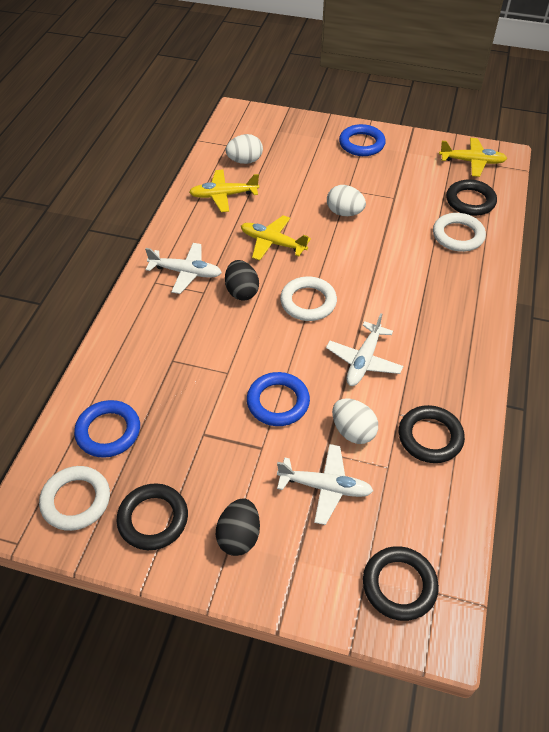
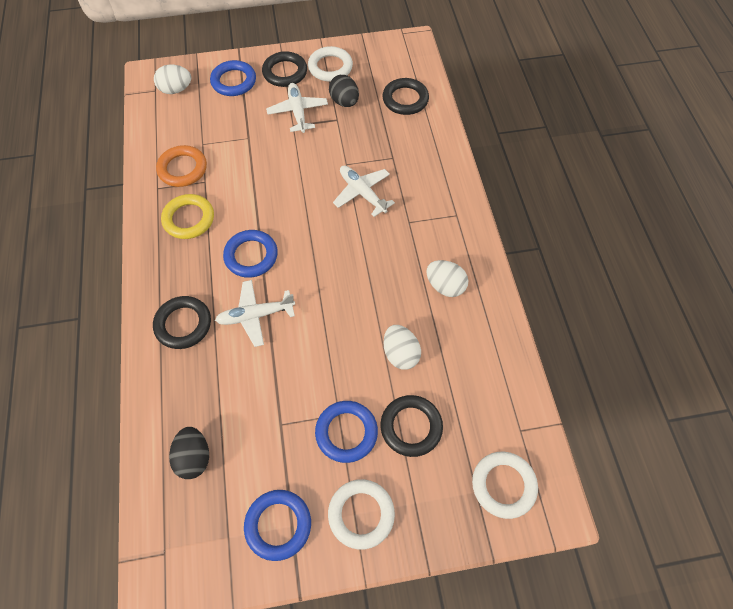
blue ring: [74,400,140,458] [247,372,310,426] [339,124,386,156] = 3 -> [210,60,256,96] [223,230,278,278] [244,490,311,561] [315,401,378,463] = 4
orange ring: none = 0 -> [156,145,207,187] = 1
yellow plane: [189,170,259,212] [241,215,311,261] [439,138,507,177] = 3 -> none = 0
yellow ring: none = 0 -> [161,194,214,239] = 1

